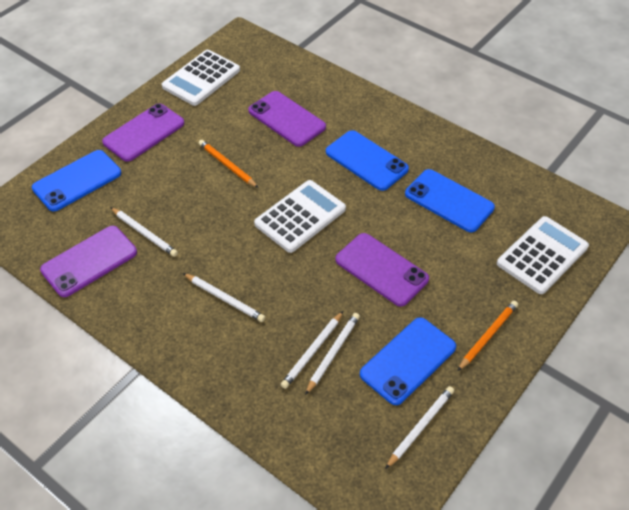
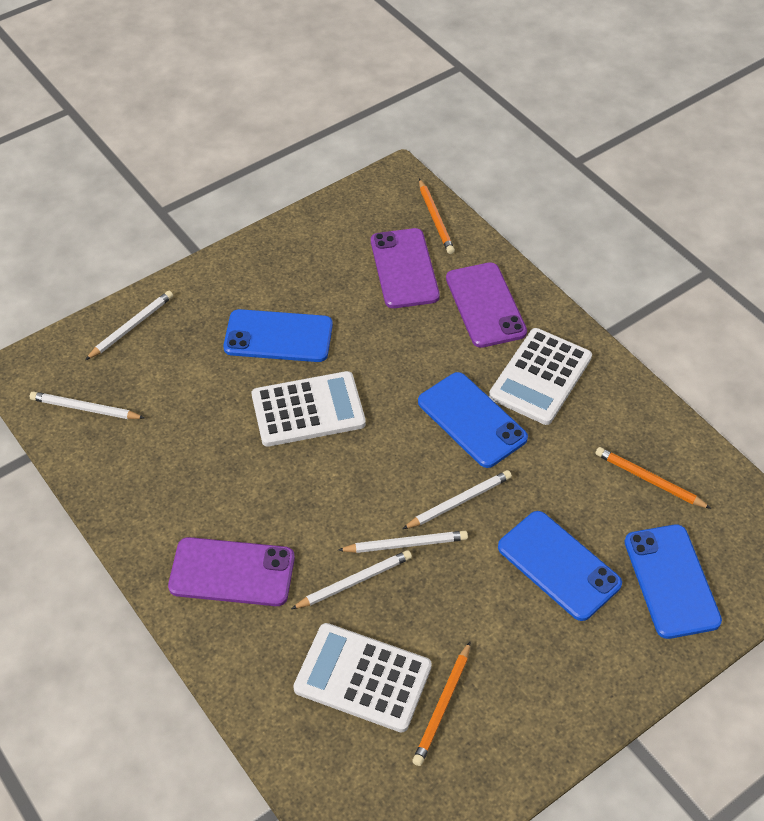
orange pencil: [199,140,259,188] [458,301,518,371] = 2 -> [412,642,470,766] [419,179,455,254] [595,447,712,509] = 3
purple phone: [40,226,137,297] [102,103,185,162] [248,91,326,147] [335,233,429,307] = 4 -> [168,537,295,606] [371,228,440,308] [446,262,527,348] = 3

